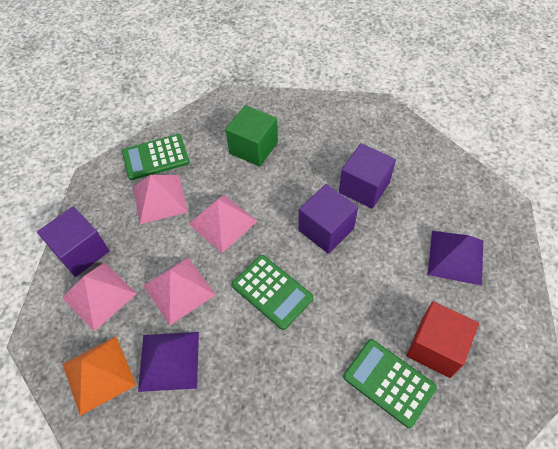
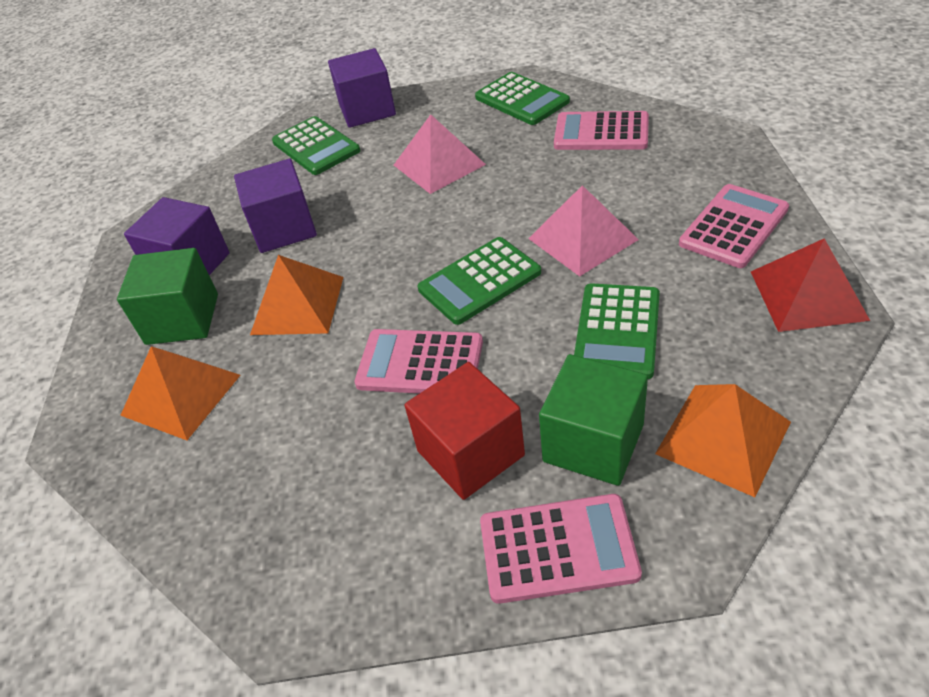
green calculator: [122,134,190,180] [232,255,313,330] [343,339,437,428] = 3 -> [272,116,360,175] [418,237,541,325] [475,72,570,125] [574,283,660,379] = 4
green cube: [225,105,278,167] = 1 -> [117,248,218,345] [539,354,648,486] = 2
orange pyramid: [62,337,136,416] = 1 -> [120,346,240,440] [250,255,344,335] [655,384,791,497] = 3
pink calculator: none = 0 -> [354,329,483,393] [480,494,642,604] [554,111,649,150] [679,184,789,268] = 4
pink pyramid: [62,262,137,331] [133,175,188,224] [143,258,216,325] [189,194,257,253] = 4 -> [394,114,486,194] [528,185,639,277] = 2
purple pyramid: [138,332,199,392] [428,231,483,286] = 2 -> none = 0
red pyramid: none = 0 -> [751,238,870,332] = 1

